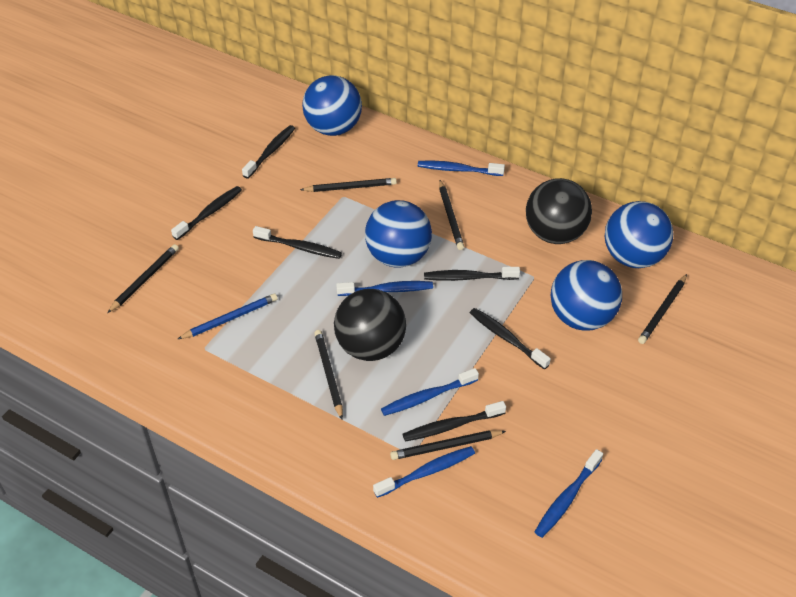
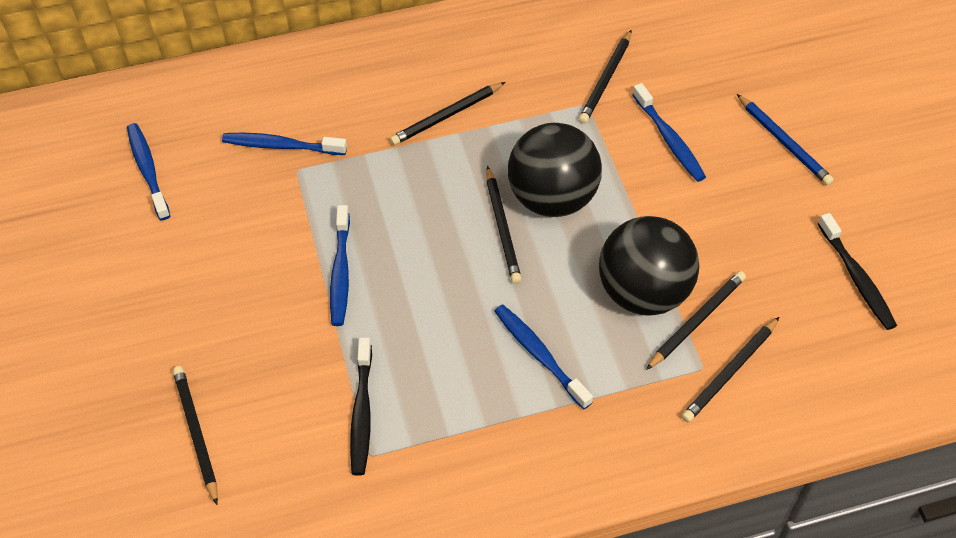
black toothbrush: [171,186,242,240] [242,125,295,179] [253,226,342,259] [403,401,506,442] [424,267,520,281] [470,308,551,369] = 6 -> [350,337,372,475] [818,213,897,330] = 2
blue ball: [302,75,362,136] [365,200,432,268] [551,260,622,331] [605,201,673,268] = 4 -> none = 0

